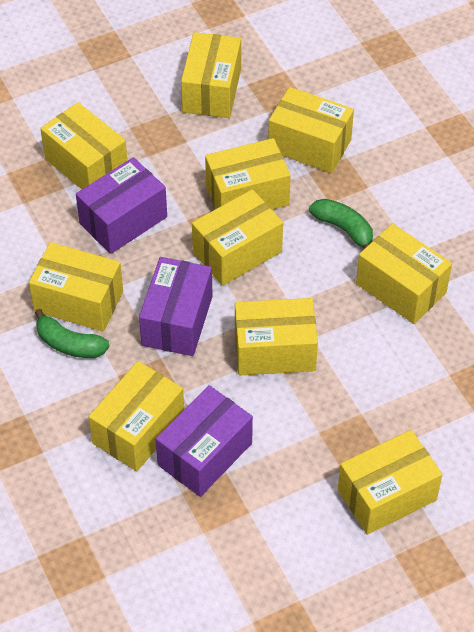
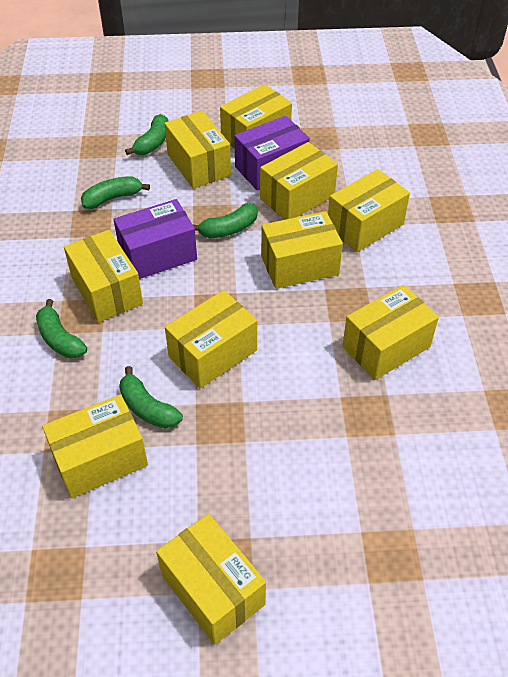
green banana: [35,309,110,358] [309,199,373,249] = 2 -> [36,299,87,358] [81,176,150,209] [119,366,183,428] [125,114,168,155] [193,203,258,238] = 5
purple box: [76,157,167,254] [139,257,213,356] [156,385,253,497] = 3 -> [114,199,197,279] [234,116,310,190] = 2

